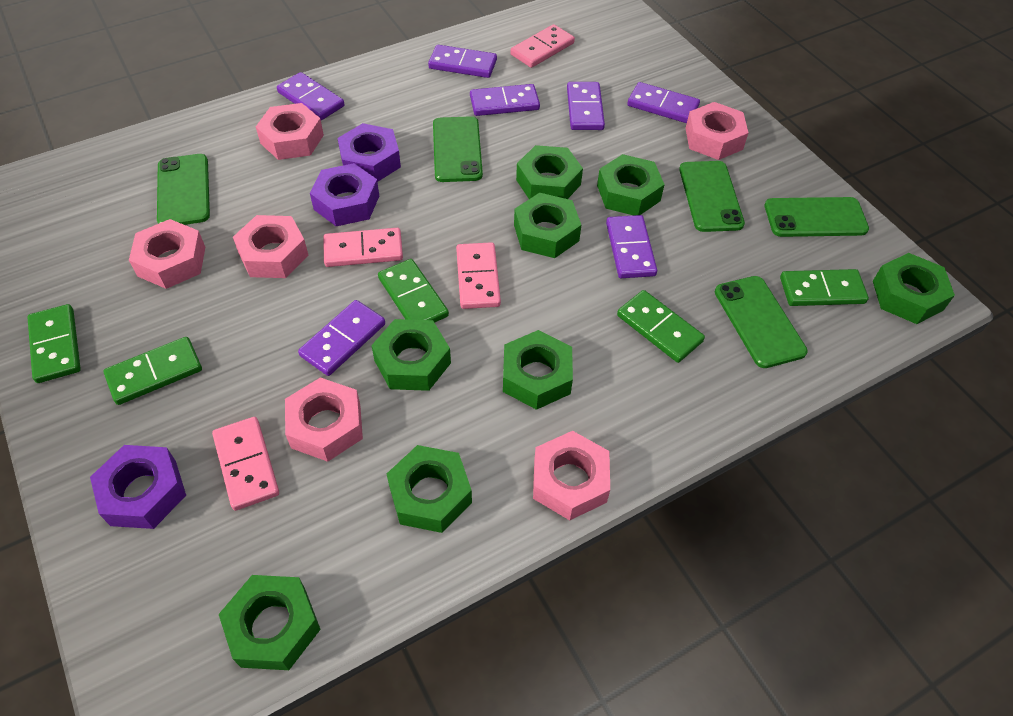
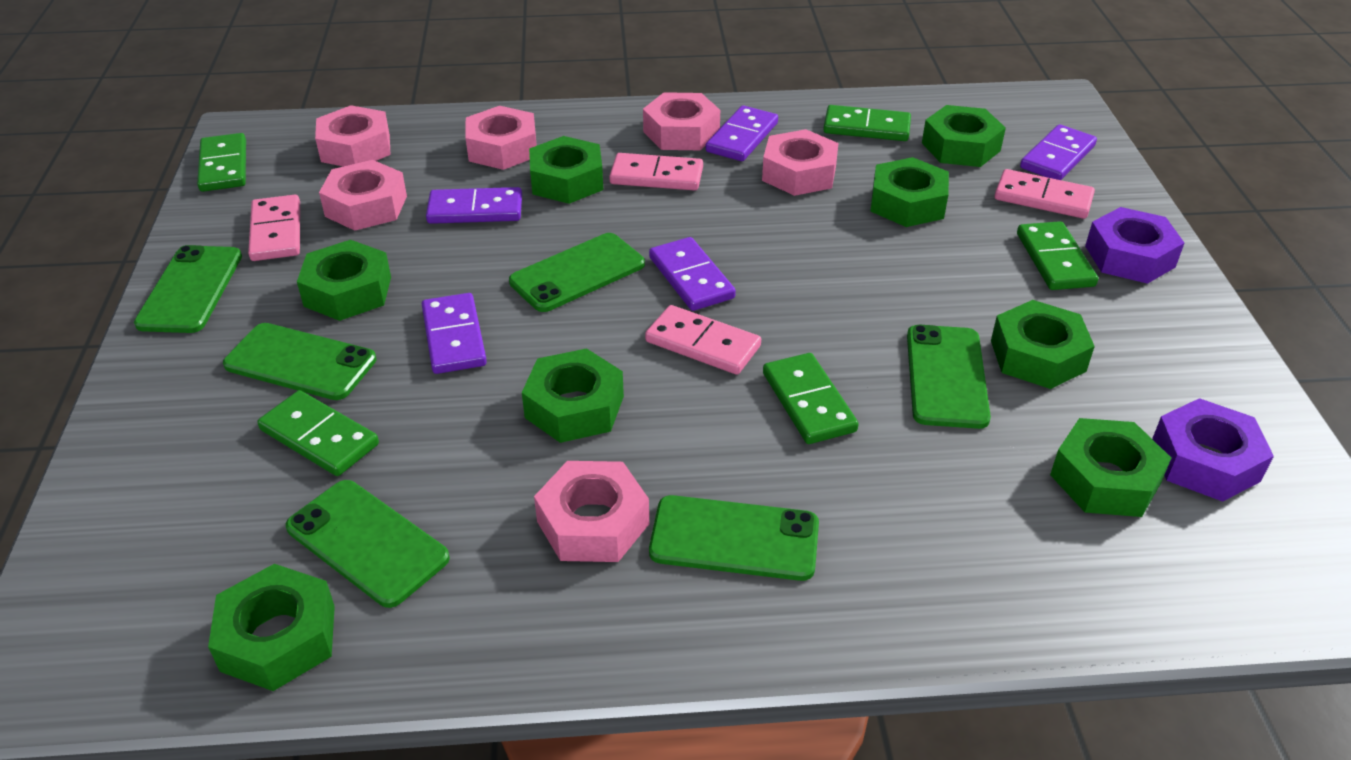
green phone: [157,154,210,225] [433,116,483,182] [679,161,745,232] [715,276,808,368] [764,197,869,237] = 5 -> [134,245,242,333] [223,323,376,400] [286,480,450,608] [509,233,645,312] [649,495,819,581] [907,325,991,429] = 6
purple domino: [277,72,345,120] [298,300,385,376] [428,45,497,78] [470,84,540,116] [567,82,605,130] [606,215,657,278] [627,82,700,123] = 7 -> [422,293,487,374] [426,187,522,224] [649,237,736,311] [706,106,778,161] [1020,124,1097,180] = 5
purple nut: [90,445,186,529] [310,163,379,226] [337,123,401,182] = 3 -> [1085,207,1184,284] [1152,398,1274,502] = 2

